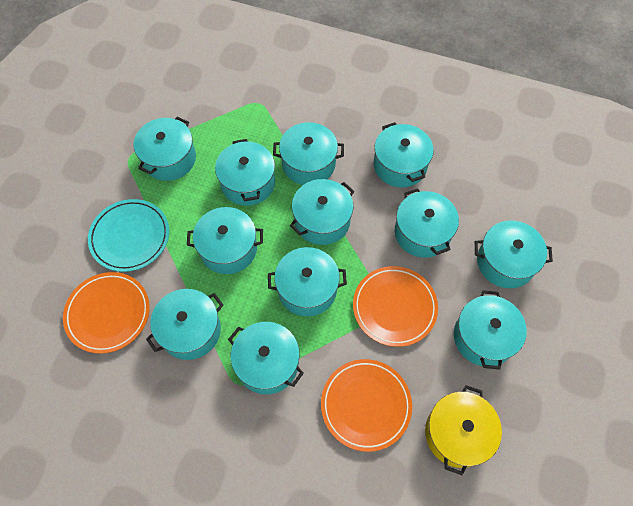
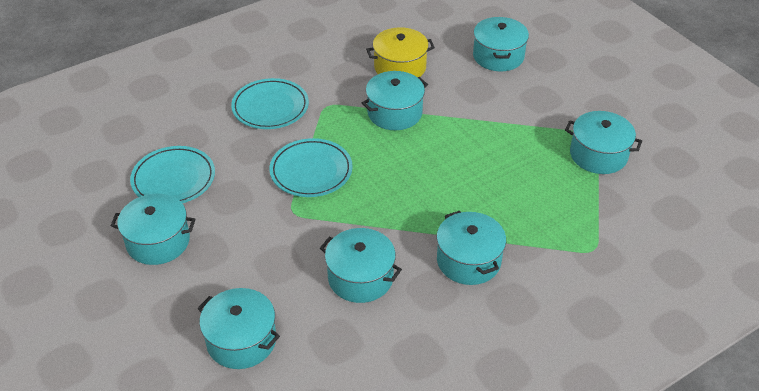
orange plate: [63,272,150,354] [321,359,412,452] [353,266,438,347] = 3 -> none = 0
turquoise plate: [88,199,169,272] = 1 -> [130,146,215,203] [231,78,309,129] [269,138,352,197] = 3
turquoise pot: [134,117,196,181] [146,289,223,360] [187,207,263,274] [215,139,275,206] [228,322,304,395] [268,247,347,316] [273,122,344,185] [290,179,354,245] [374,122,434,188] [395,188,459,258] [454,290,527,370] [475,221,553,288] = 12 -> [111,194,195,265] [197,288,280,369] [320,228,402,303] [362,71,428,130] [437,211,506,285] [473,17,529,71] [565,111,642,174] = 7

